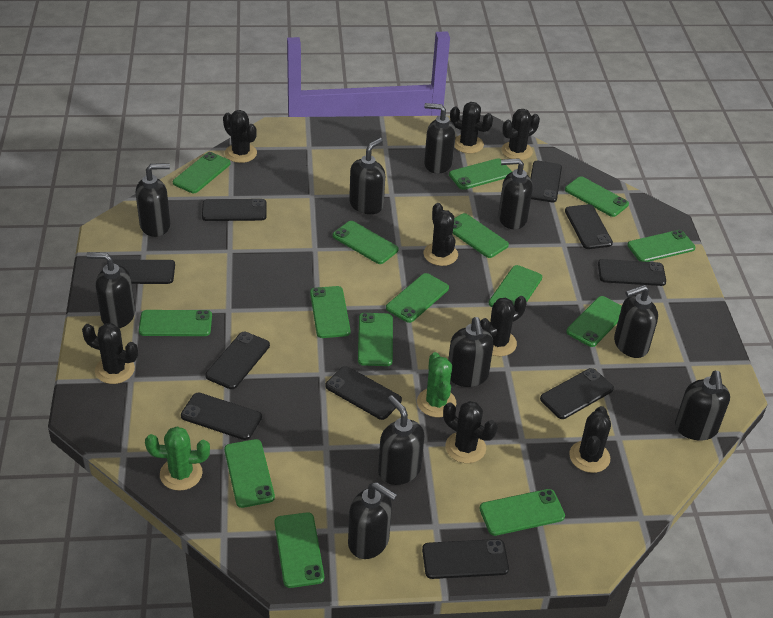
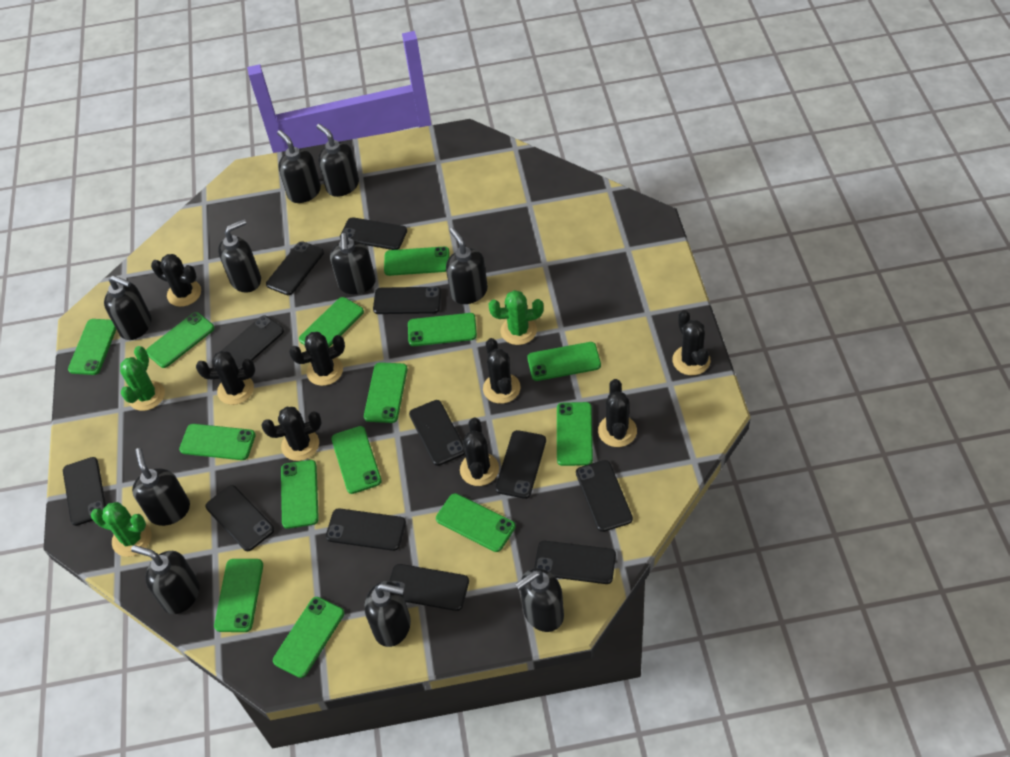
black phone: [113,260,175,284] [181,392,262,440] [202,199,267,221] [205,332,270,389] [325,366,402,420] [422,539,509,579] [530,161,562,203] [540,368,614,419] [565,204,613,249] [598,259,666,286] = 10 -> [63,457,106,526] [205,485,274,551] [221,315,284,369] [266,241,324,295] [326,508,406,551] [340,217,407,250] [373,287,441,314] [389,564,469,611] [409,400,465,466] [495,430,546,499] [534,541,616,584] [576,460,633,532] = 12
green cactus: [145,427,210,491] [417,352,456,417] = 2 -> [91,502,152,557] [120,346,165,411] [488,290,544,345] = 3
green phone: [139,310,212,336] [173,152,231,193] [224,439,275,508] [275,512,324,588] [310,286,351,338] [333,221,399,264] [358,313,393,366] [386,273,449,323] [449,158,512,190] [453,213,509,258] [479,489,565,536] [489,265,542,307] [565,177,629,217] [566,296,622,347] [627,230,695,262] = 15 -> [68,319,116,375] [146,312,214,368] [179,424,256,460] [214,559,263,632] [273,597,344,678] [281,460,319,529] [299,297,364,347] [331,426,382,494] [364,362,408,423] [384,247,449,276] [408,313,477,346] [436,493,516,552] [527,342,601,381] [557,402,593,466] = 14

